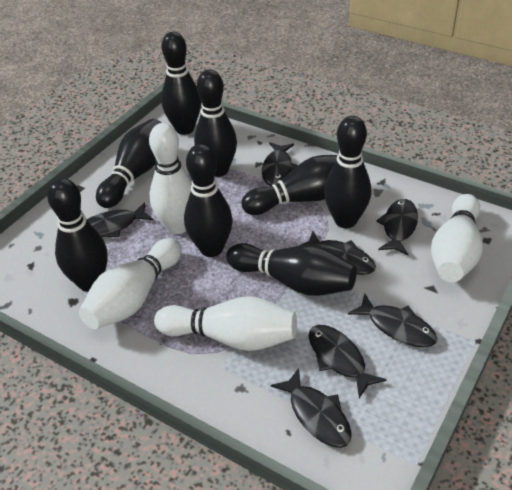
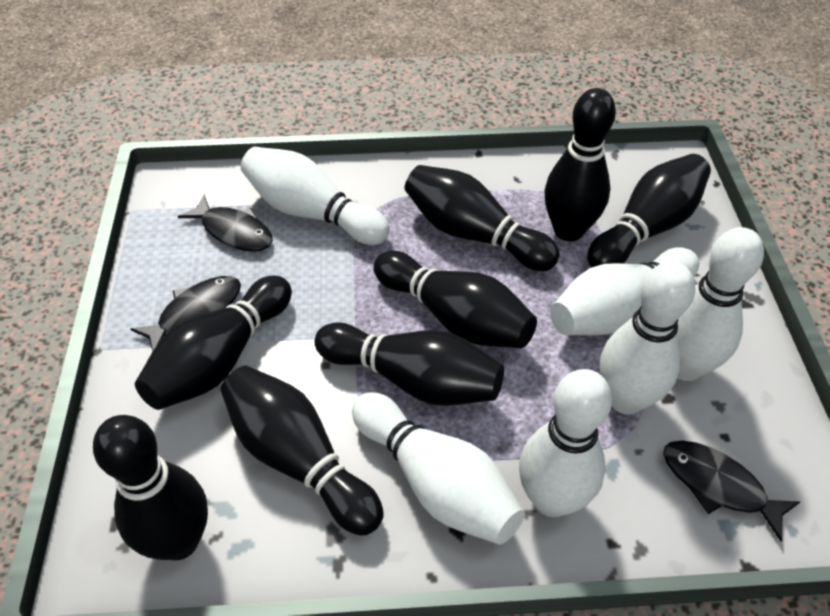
black fish: [86,202,154,237] [262,142,298,186] [271,368,352,448] [299,231,376,275] [309,325,387,398] [348,294,437,347] [376,199,418,255] = 7 -> [131,276,241,351] [178,195,273,252] [663,441,800,541] = 3
white bowling pin: [79,238,182,329] [149,123,192,234] [154,296,297,351] [431,194,483,282] = 4 -> [241,147,390,245] [352,392,525,545] [519,369,612,517] [550,247,699,335] [600,261,695,415] [677,227,764,381] = 6

